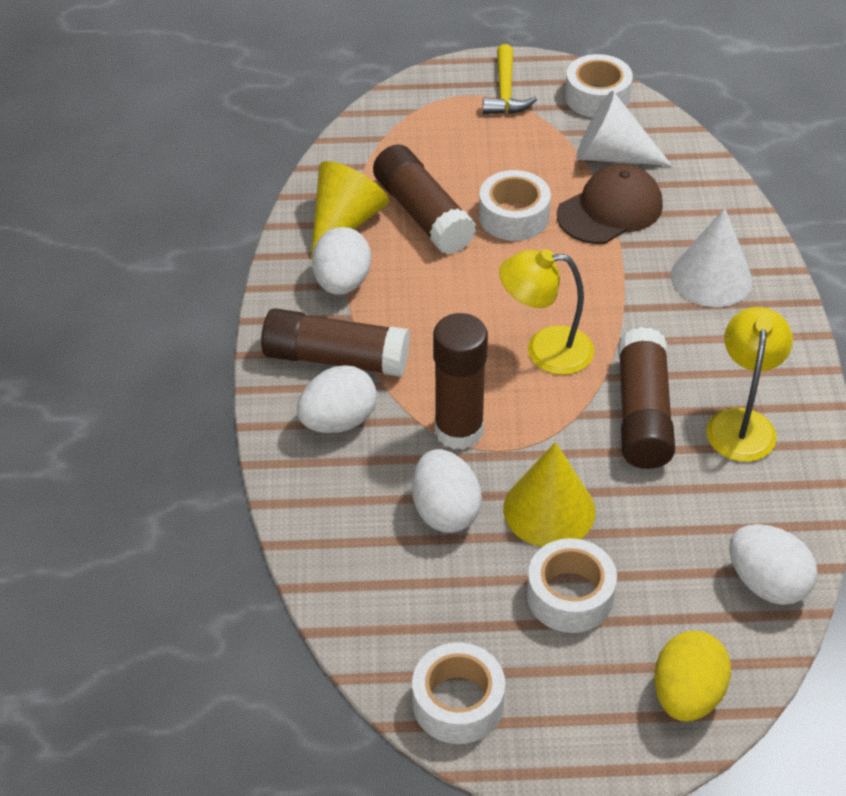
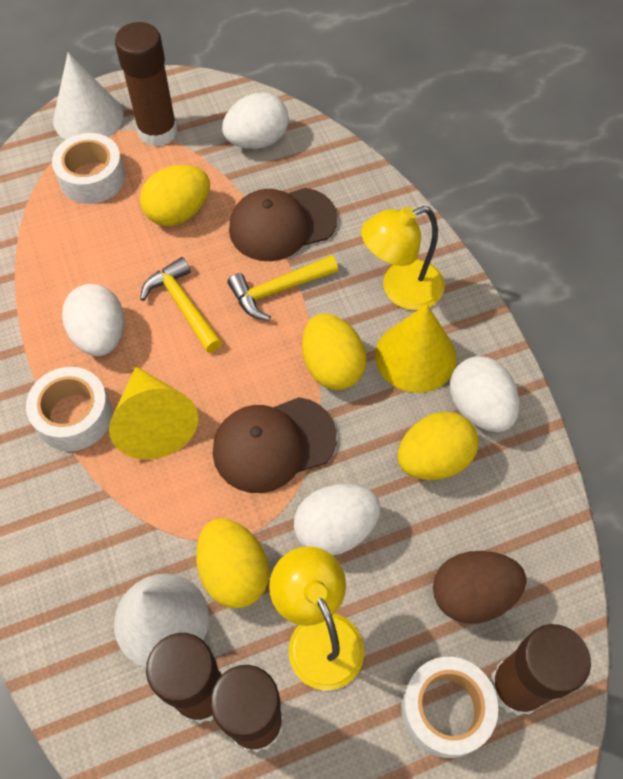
brown cap: [557,164,663,244] = 1 -> [213,397,337,493] [229,188,337,261] = 2
brown egg: none = 0 -> [433,551,527,624] = 1
white tape: [412,642,505,744] [479,170,551,241] [527,538,617,633] [565,54,633,118] = 4 -> [26,367,112,451] [52,133,125,204] [401,657,498,758] = 3
yellow egg: [654,631,731,722] = 1 -> [140,165,210,226] [196,518,269,608] [302,314,367,390] [398,412,479,480] = 4
yellow hammer: [483,44,537,114] = 1 -> [140,257,222,353] [228,255,338,321] = 2

